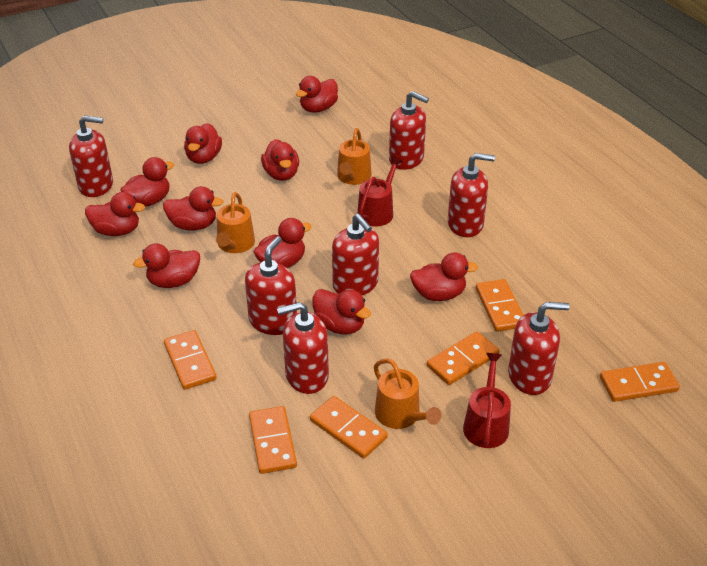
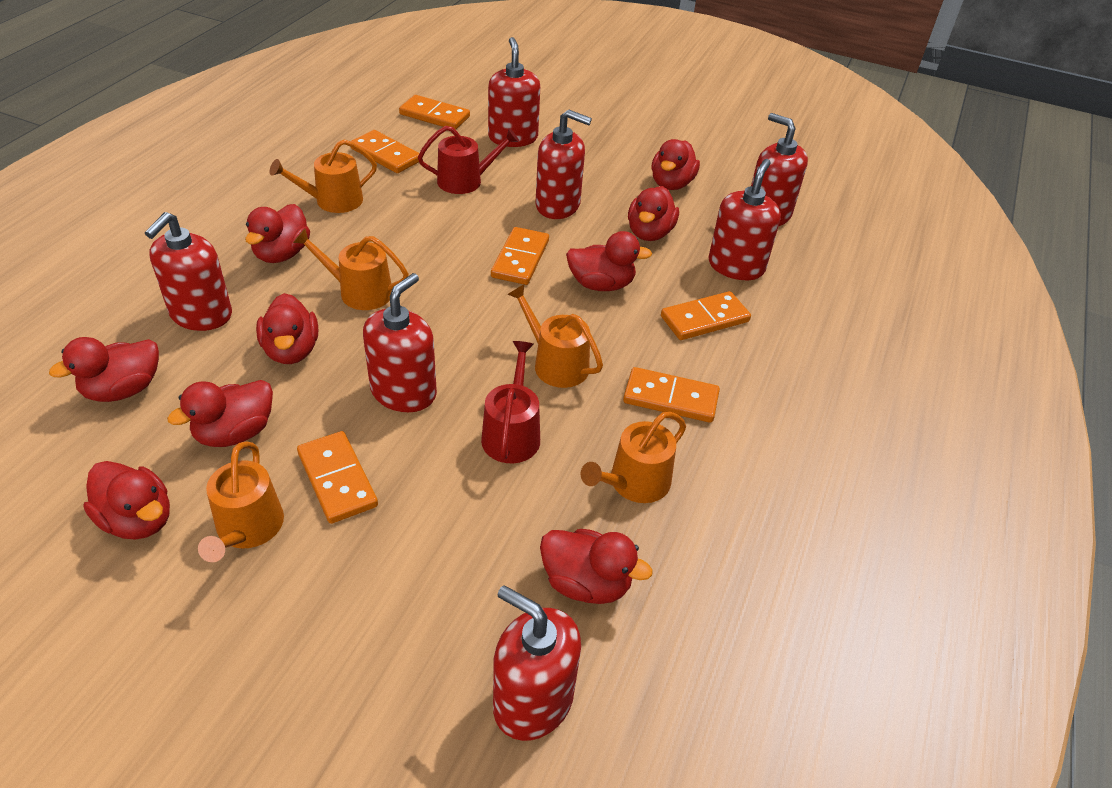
orange watering can: [216,192,255,253] [337,128,371,185] [374,358,441,429] = 3 -> [198,442,284,562] [270,139,377,213] [293,229,409,310] [508,284,603,388] [581,412,686,503] = 5
red duck: [85,192,145,236] [120,157,174,207] [133,243,200,288] [163,186,224,230] [184,123,222,164] [253,218,312,268] [261,139,299,181] [296,76,338,113] [313,289,371,335] [410,252,478,301] = 10 -> [49,337,159,402] [83,461,170,540] [167,380,273,447] [245,204,310,263] [256,293,318,364] [540,529,652,604] [566,231,652,291] [628,186,679,241] [651,139,700,190] = 9

